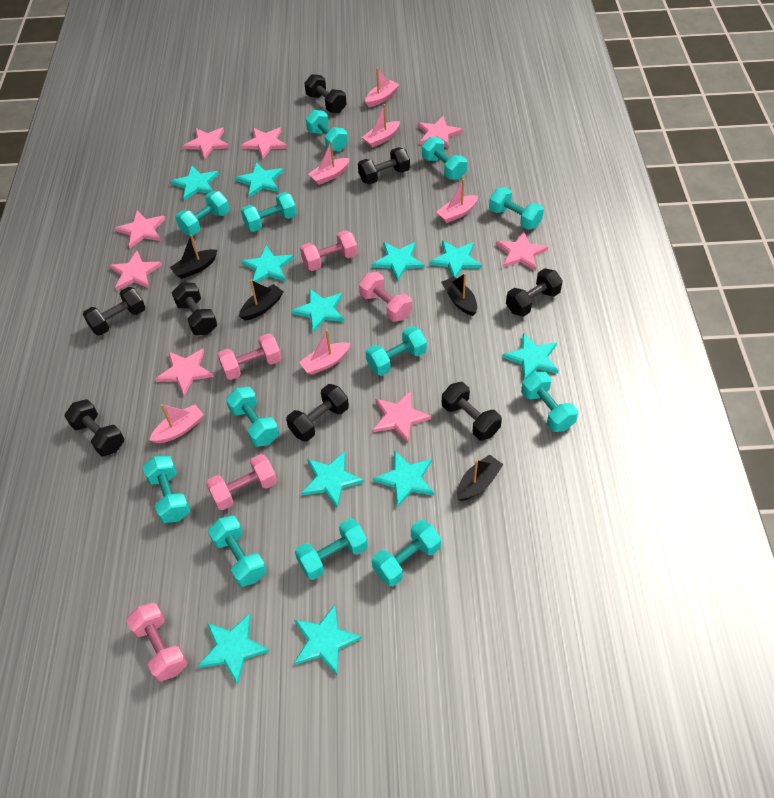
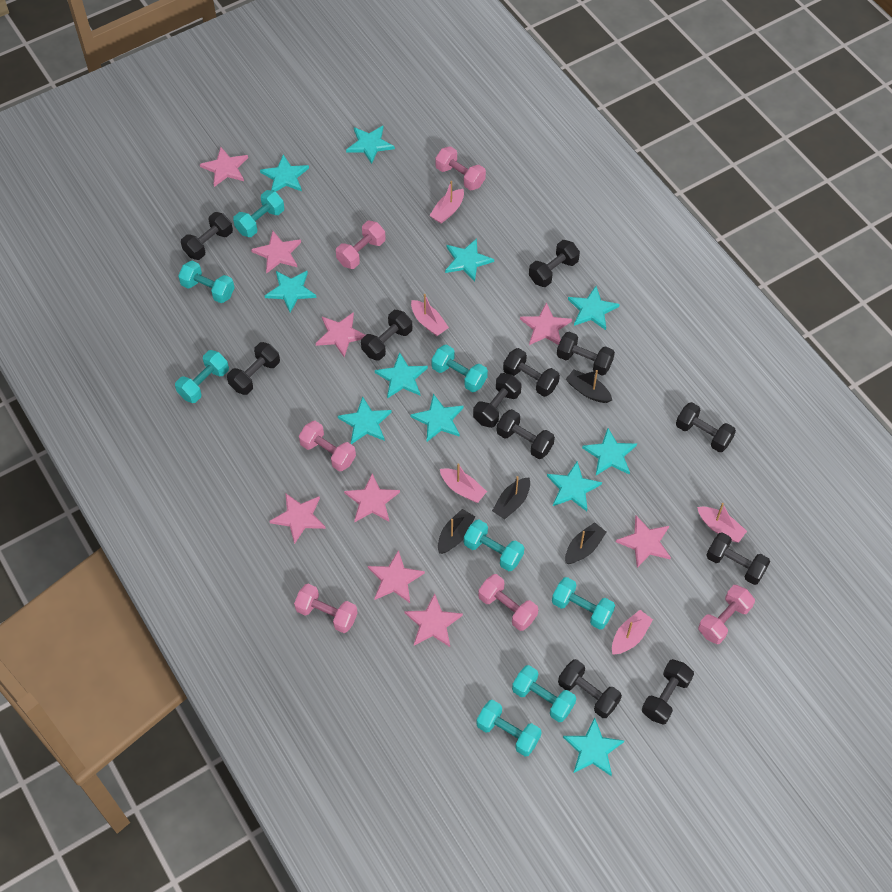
black dumbbell: [65,399,124,457] [83,287,146,336] [172,283,217,335] [286,384,349,441] [304,74,347,113] [358,147,410,185] [442,382,502,441] [506,268,563,317] = 8 -> [181,212,233,260] [227,342,280,395] [361,310,412,361] [473,373,522,428] [497,409,555,459] [503,348,560,397] [529,240,580,287] [557,332,615,376] [558,659,622,718] [642,659,694,724] [676,402,736,452] [706,532,770,585] = 12
pink boat: [150,404,204,443] [299,330,350,375] [308,141,350,185] [362,104,400,148] [365,68,399,107] [436,179,478,223] = 6 -> [411,294,449,336] [429,181,464,224] [440,463,487,503] [612,610,653,655] [697,503,747,542] = 5
pink dumbbell: [126,603,188,682] [206,454,277,510] [217,333,281,380] [300,230,358,271] [359,272,412,322] = 5 -> [294,584,358,633] [299,421,356,471] [336,221,386,269] [435,146,486,191] [478,574,538,631] [698,585,755,644] = 6
pink star: [109,251,162,291] [115,211,165,248] [155,349,214,396] [183,128,230,160] [241,128,288,159] [373,391,431,443] [418,116,463,148] [496,231,548,271] = 8 -> [200,147,248,187] [251,231,301,273] [270,493,326,544] [316,312,365,357] [344,473,400,522] [368,550,425,603] [405,593,463,647] [520,302,572,345] [616,516,671,568] = 9
turquoise dumbbell: [142,456,190,523] [175,191,230,236] [208,516,266,587] [226,387,279,447] [241,192,297,232] [295,518,368,580] [306,110,348,152] [366,326,427,376] [372,520,441,586] [422,137,467,180] [489,187,544,230] [521,371,578,432] = 12 -> [175,350,229,403] [178,261,235,303] [233,190,284,237] [431,344,488,392] [464,519,524,571] [476,700,542,756] [512,665,576,722] [552,577,615,630] = 8

